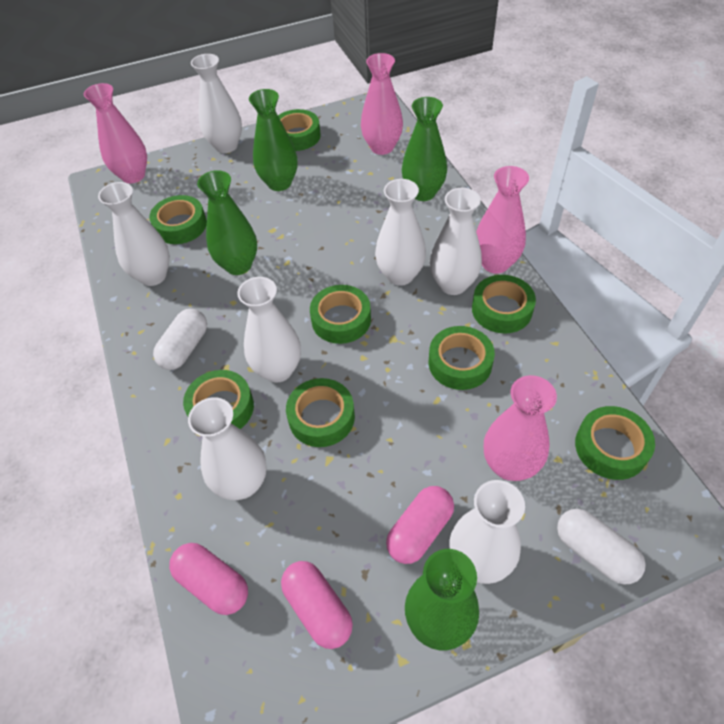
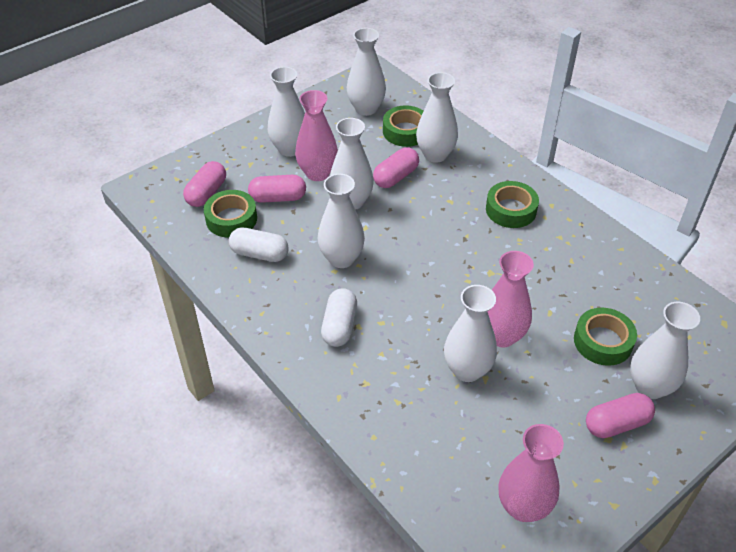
green tape: [149,195,207,244] [183,370,254,429] [278,109,321,151] [286,378,355,447] [310,285,371,344] [429,326,495,390] [472,275,536,333] [575,406,655,480] = 8 -> [204,190,257,238] [383,105,423,147] [486,181,539,228] [574,308,637,366] = 4
green vase: [197,170,257,275] [249,89,298,191] [402,97,447,201] [405,549,479,650] = 4 -> none = 0
pink capsule: [169,543,248,615] [281,561,353,649] [386,486,454,564] = 3 -> [183,161,226,207] [248,175,306,203] [373,147,419,188] [586,393,655,438] = 4
pink vase: [84,83,147,183] [361,53,403,155] [476,166,529,274] [484,375,557,481] = 4 -> [295,90,338,181] [488,251,534,348] [499,424,564,522] = 3

